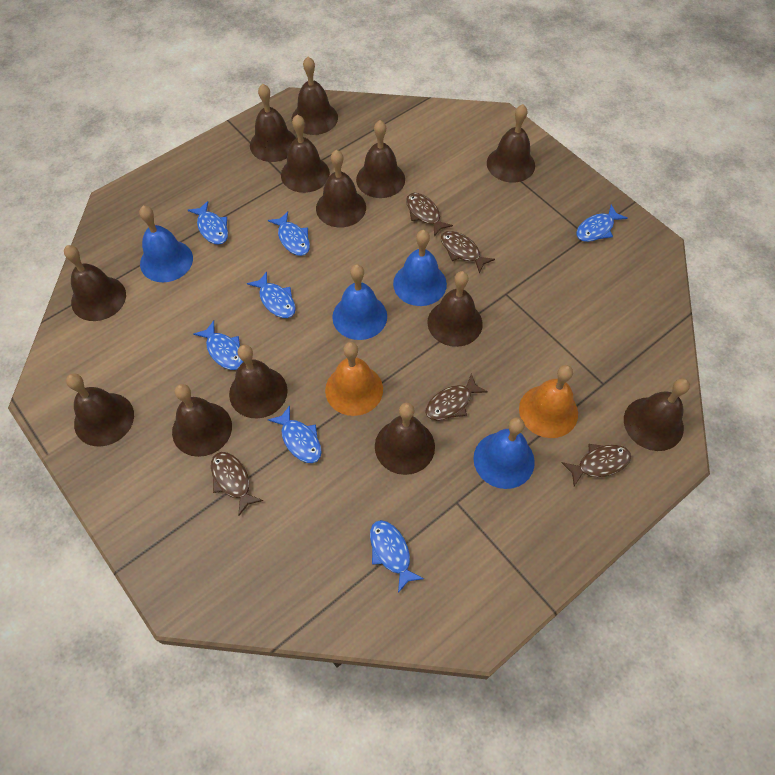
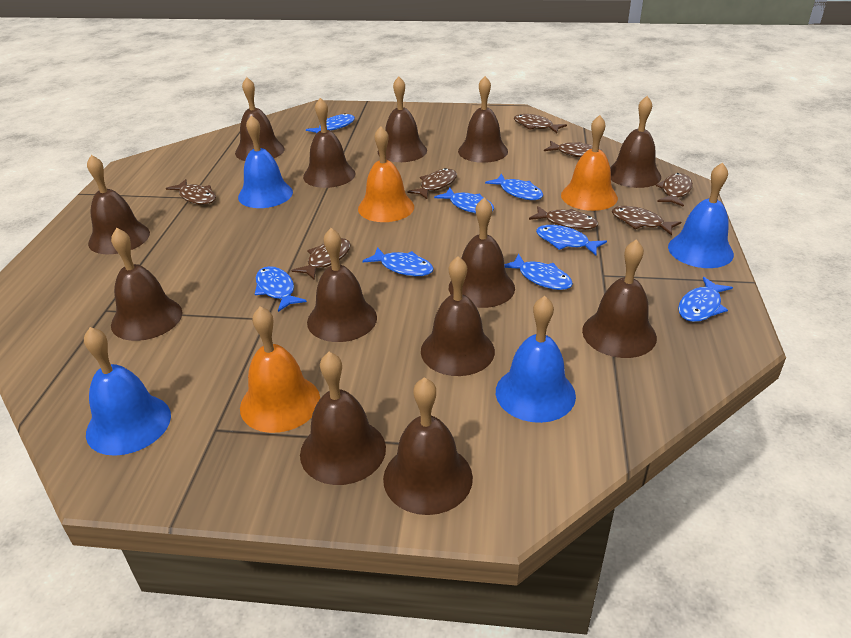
blue fish: [188,201,228,245] [193,320,243,370] [247,271,296,318] [268,211,310,256] [268,405,322,463] [370,520,424,593] [576,205,628,242] = 7 -> [255,266,307,312] [306,113,355,133] [362,247,434,276] [434,188,494,214] [485,174,543,200] [504,254,573,290] [536,225,607,255] [678,277,733,322] = 8
brown fish: [211,452,263,516] [406,193,453,236] [425,373,488,420] [441,231,495,274] [562,444,631,486] = 5 -> [166,179,216,205] [291,238,351,280] [407,168,457,199] [514,114,567,133] [529,206,598,230] [544,141,602,158] [612,206,681,236] [655,173,693,207] = 8
orange bell: [325,342,383,416] [519,365,578,438] = 2 -> [240,306,320,433] [358,126,414,222] [561,115,618,211] = 3

